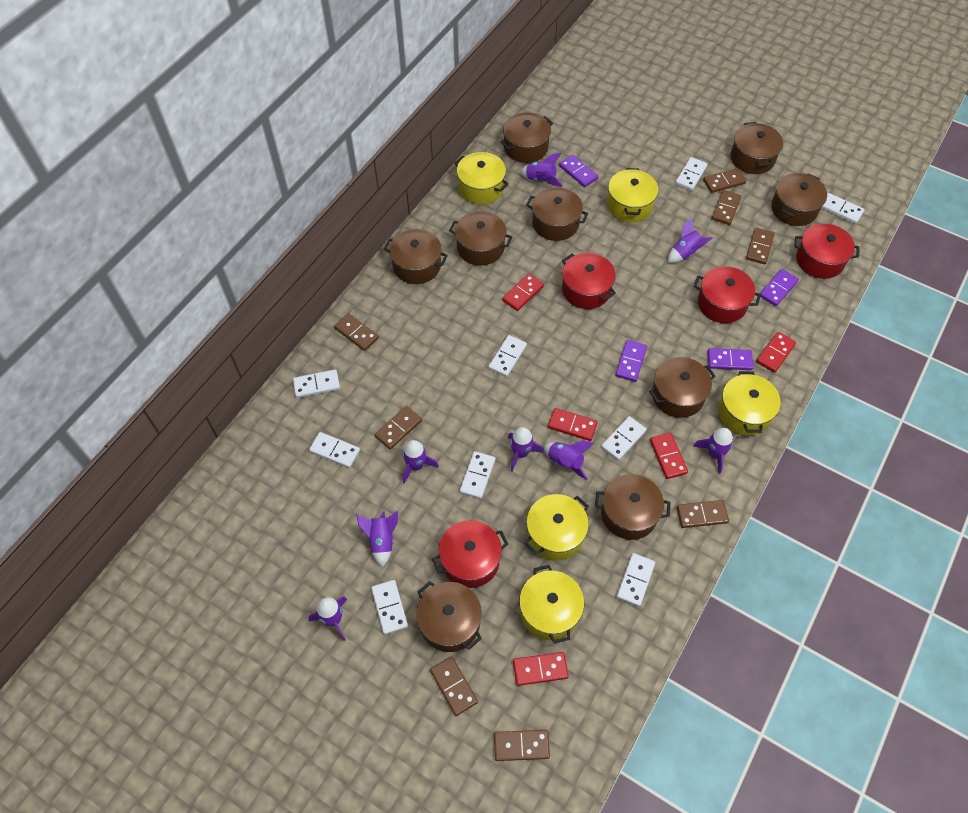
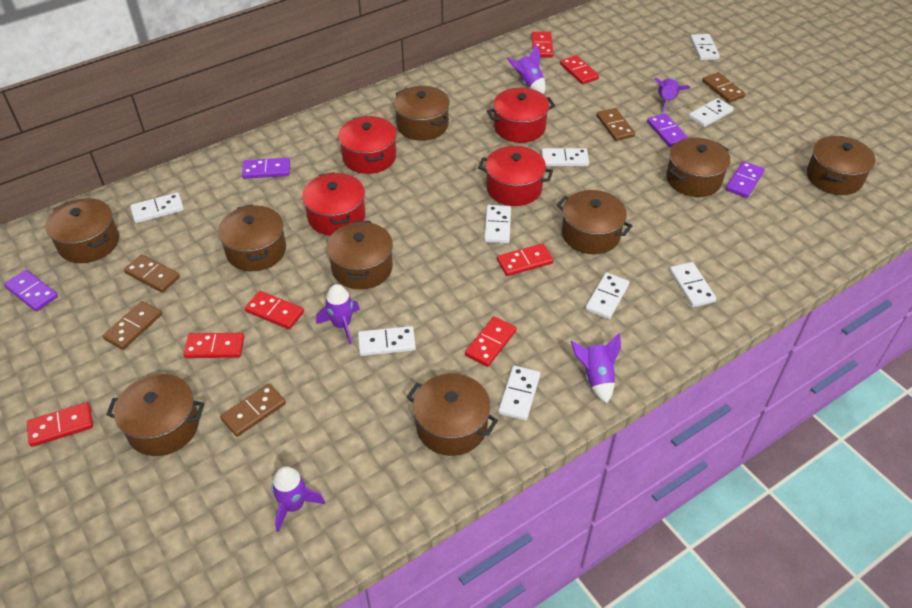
brown domino: [334,313,379,351] [375,406,422,450] [430,656,478,716] [494,730,550,761] [677,500,729,528] [703,168,746,193] [712,190,741,225] [746,228,775,264] = 8 -> [103,301,162,350] [124,254,180,293] [220,384,286,437] [596,108,635,141] [702,72,745,103] = 5
purple rocket: [309,596,347,641] [356,511,398,567] [402,440,439,484] [508,427,543,471] [520,152,563,187] [544,440,594,480] [668,217,713,263] [693,428,733,474] = 8 -> [271,466,325,532] [316,284,360,344] [506,45,546,94] [571,333,621,403] [654,77,690,114] = 5
red domino: [502,274,544,311] [513,652,569,686] [548,408,598,441] [650,433,688,479] [756,332,796,373] = 5 -> [27,402,93,447] [184,333,244,358] [245,291,304,329] [465,317,517,367] [497,243,553,276] [532,32,553,57] [560,55,599,84] = 7
yellow pot: [454,152,509,204] [519,565,584,643] [525,494,589,561] [607,168,658,222] [718,371,781,436] = 5 -> none = 0

